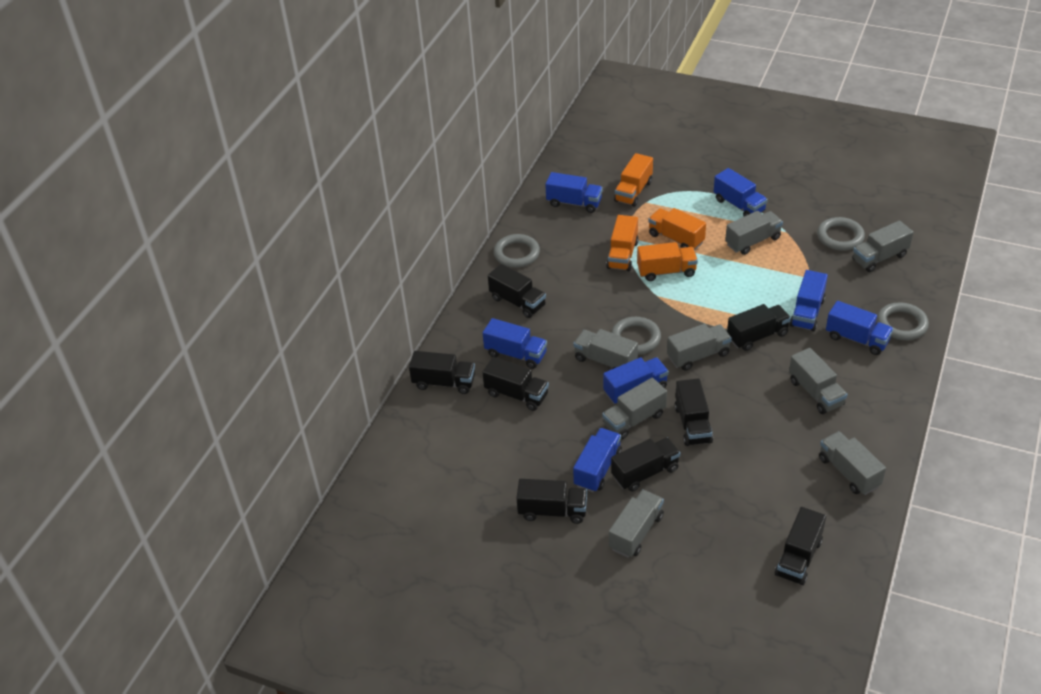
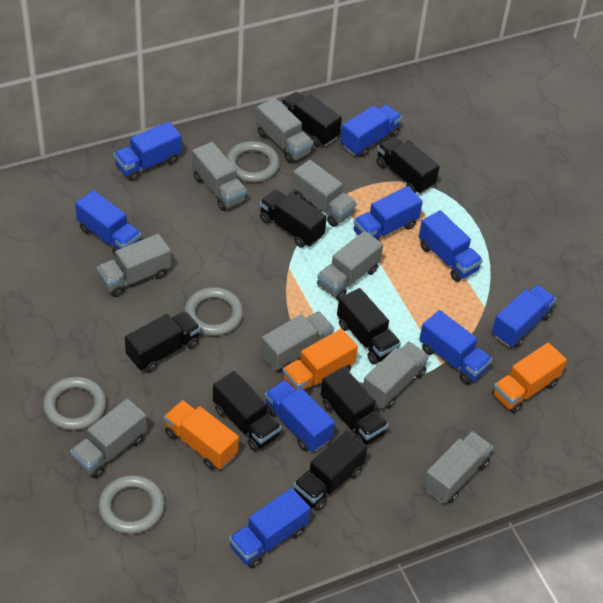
blue truck: [483,318,547,369] [545,172,603,213] [573,428,622,492] [603,357,669,404] [714,168,768,216] [790,270,828,331] [826,301,894,355] = 7 -> [75,190,141,257] [113,121,182,181] [229,488,310,568] [265,380,335,452] [340,104,402,157] [354,186,423,241] [419,210,483,282] [419,310,492,385] [492,285,556,348] = 9
grey truck: [573,329,638,369] [602,378,667,439] [609,489,664,558] [667,324,732,371] [725,211,783,255] [789,348,848,414] [819,431,886,495] [853,220,914,272] = 8 -> [70,398,147,478] [97,234,171,297] [192,142,247,211] [256,98,313,163] [261,311,334,371] [292,160,357,227] [317,231,383,300] [363,342,429,409] [423,431,493,503] = 9
orange truck: [606,215,639,271] [614,153,653,207] [637,242,698,281] [648,208,706,250] = 4 -> [164,400,239,470] [282,329,358,395] [492,342,567,413] = 3

